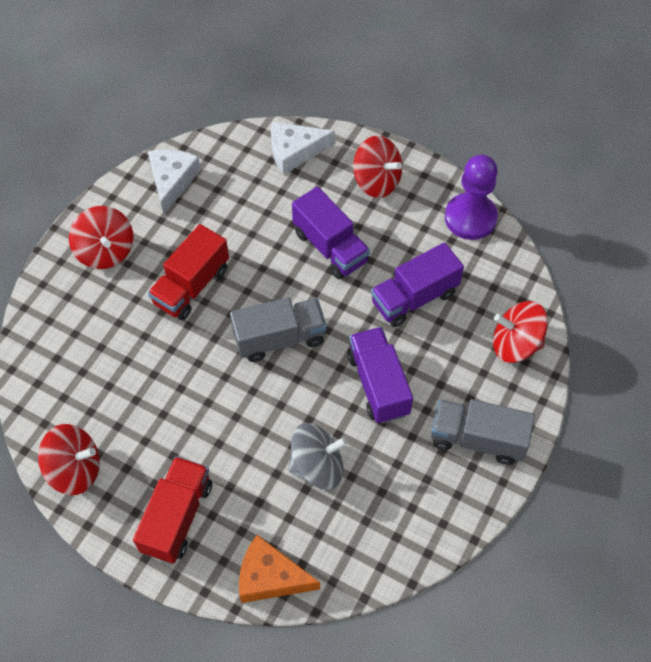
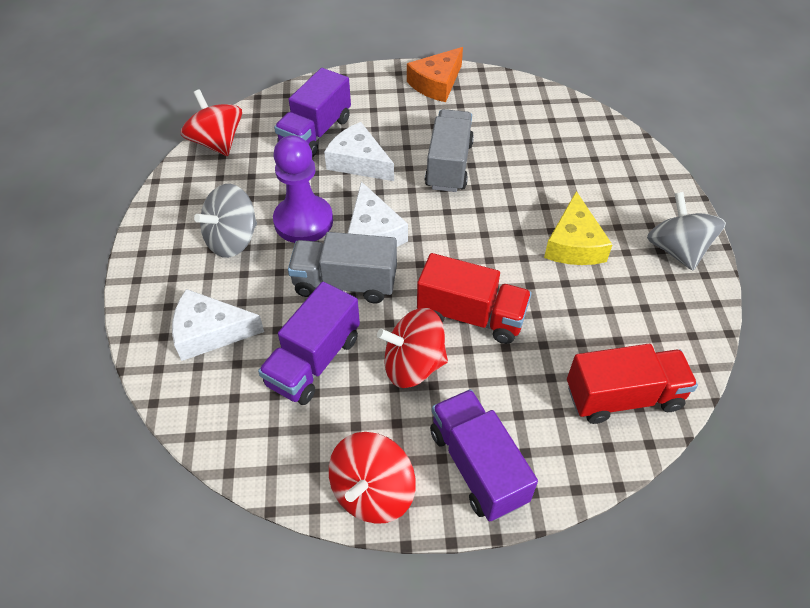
grey spinning top: [289,423,348,489] = 1 -> [194,184,257,258] [647,192,726,271] = 2
red spinning top: [38,424,100,495] [69,206,134,269] [353,135,402,198] [493,301,548,363] = 4 -> [181,89,242,156] [329,432,416,524] [377,308,448,388] = 3
white cheese: [148,149,201,214] [271,122,335,175] = 2 -> [172,289,264,361] [324,122,394,181] [348,181,408,247] = 3
yellow cheese: none = 0 -> [544,191,613,265] = 1

